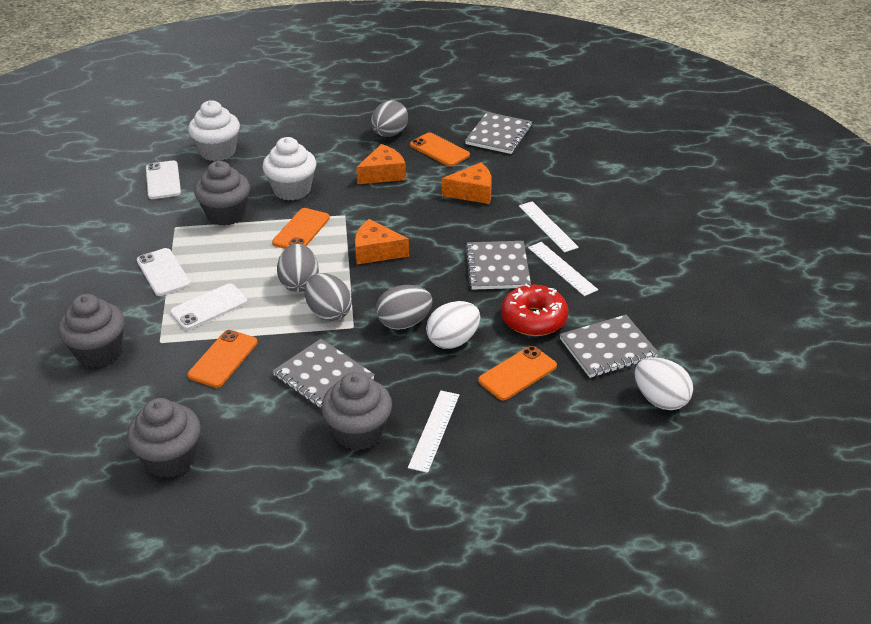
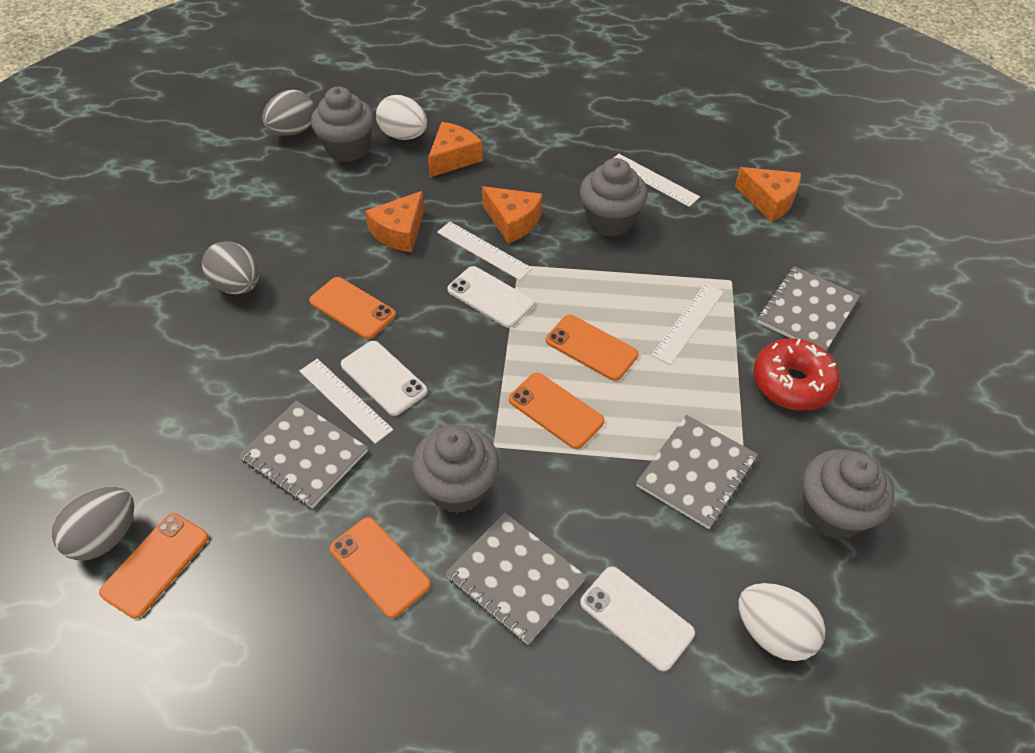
grey egg: [277,244,319,292] [305,273,352,321] [371,100,408,137] [376,285,433,330] = 4 -> [51,487,134,560] [202,241,259,294] [262,90,315,135] = 3
orange cheese: [355,219,409,264] [356,144,406,184] [442,163,492,204] = 3 -> [365,191,424,252] [428,122,483,177] [482,186,542,244] [735,167,801,222] = 4
orange phone: [188,330,257,388] [272,208,330,249] [410,132,470,166] [478,346,557,400] = 4 -> [99,513,209,619] [309,277,396,339] [330,517,431,618] [509,373,604,449] [546,315,639,381] = 5
white cupcake: [188,100,240,161] [263,137,316,200] = 2 -> none = 0
white ruler: [408,391,459,473] [519,201,579,252] [528,242,598,296] = 3 -> [299,359,393,444] [437,222,533,280] [614,154,700,207] [651,283,724,365] = 4

